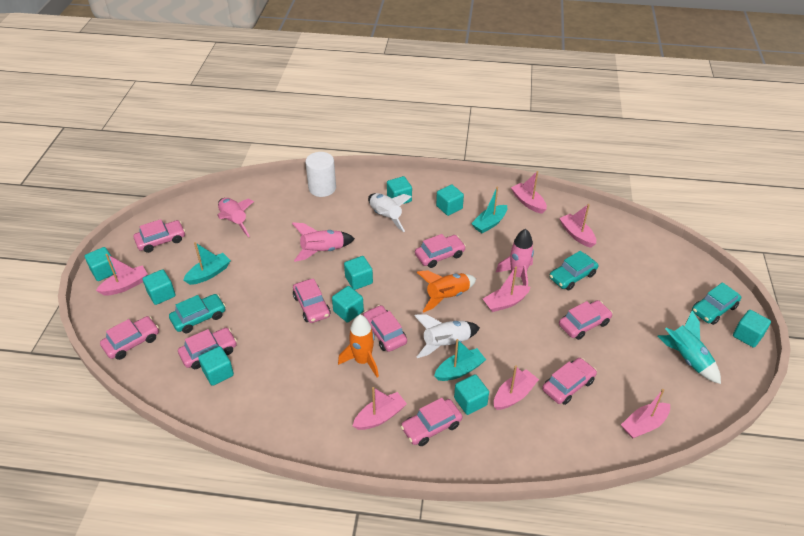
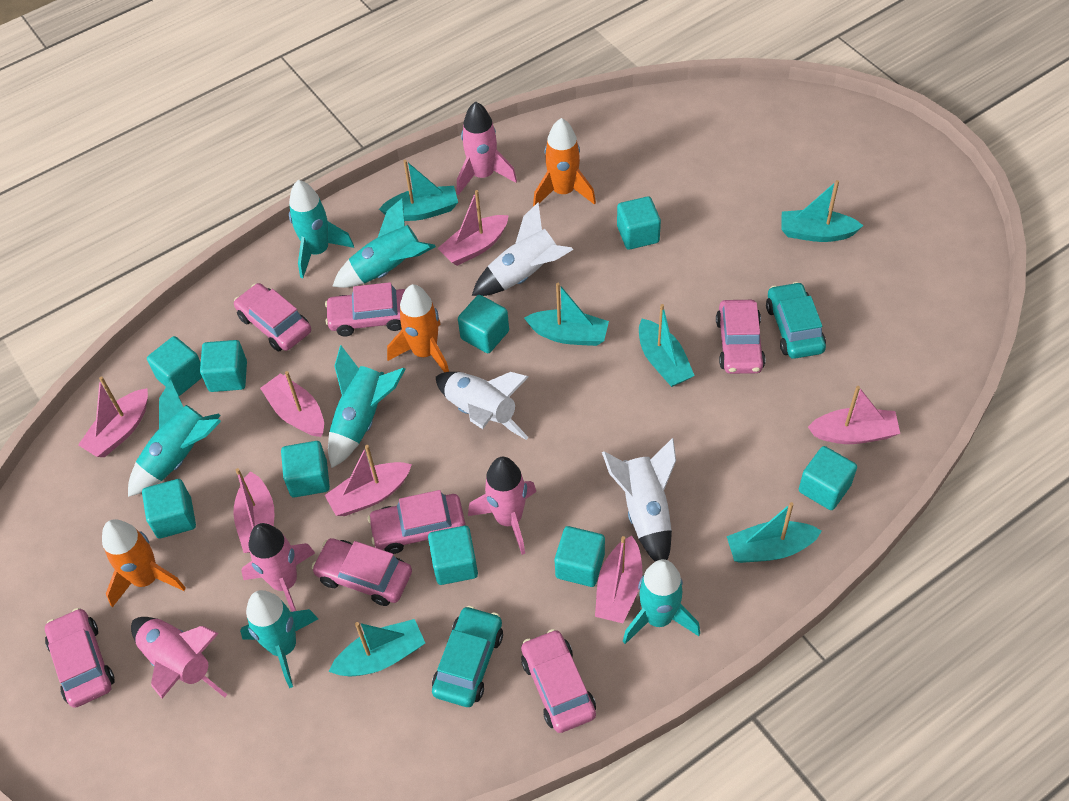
orange rocket: [338,315,379,378] [417,270,476,312] = 2 -> [102,519,186,607] [387,284,449,372] [533,118,596,207] = 3
pink car: [100,316,159,360] [134,219,185,253] [178,328,237,369] [293,278,330,323] [363,305,407,352] [401,398,463,446] [415,234,466,268] [542,358,597,405] [559,300,613,340] = 9 -> [45,608,115,708] [234,283,311,352] [311,538,412,606] [325,282,406,336] [368,490,466,554] [521,629,596,733] [716,300,765,374] = 7
pink rocket: [218,198,254,237] [292,222,355,262] [496,229,534,286] = 3 -> [131,617,227,699] [241,523,315,612] [457,101,517,195] [468,457,536,555] = 4
turquoise boat: [183,242,231,285] [434,339,486,381] [471,187,507,233] = 3 -> [329,619,425,676] [379,160,458,221] [524,283,609,346] [639,304,695,387] [727,502,822,563] [781,180,864,242] = 6
turquoise car: [169,294,226,333] [549,251,598,290] [692,282,741,325] = 3 -> [432,606,503,707] [766,282,826,359] = 2
turquoise rocket: [658,311,721,384] = 1 -> [128,380,221,497] [240,590,318,688] [289,180,354,278] [328,345,405,468] [332,198,436,288] [623,559,700,644] = 6
white cylinder: [305,152,336,197] = 1 -> none = 0
white rocket: [368,193,411,232] [414,314,480,358] = 2 -> [436,372,529,440] [472,203,573,296] [602,438,676,562] = 3

